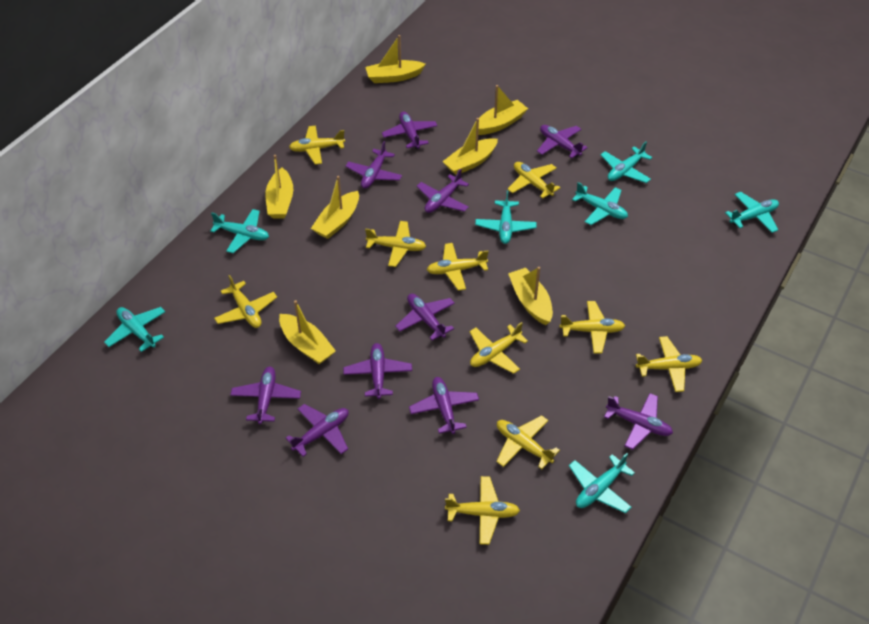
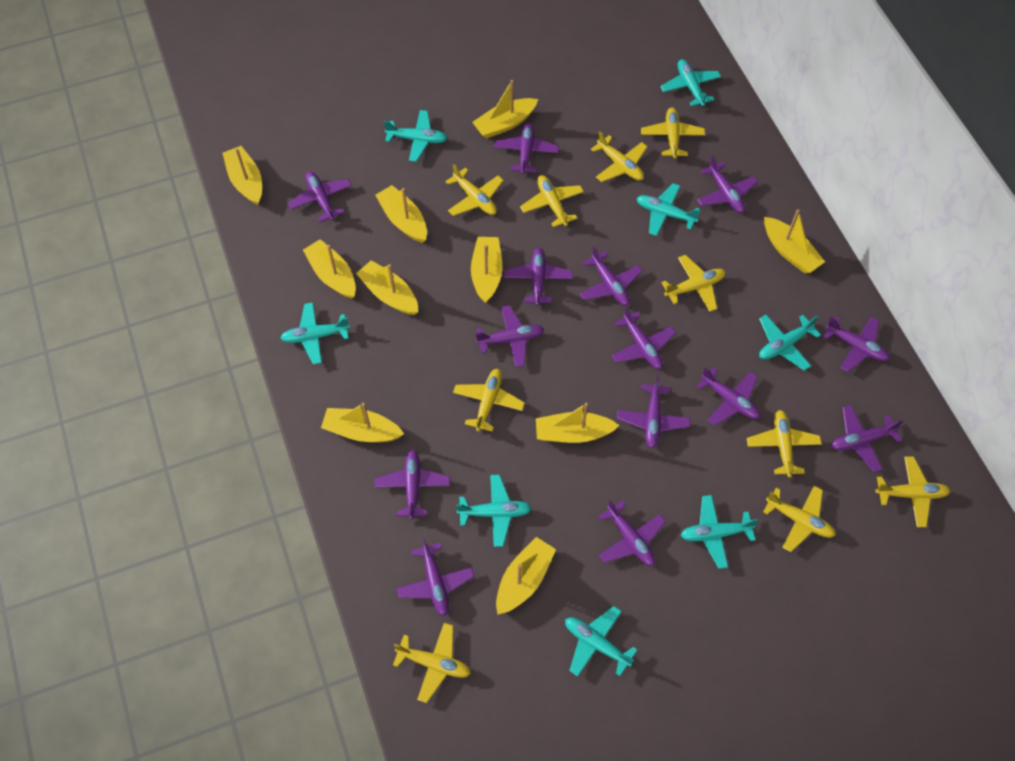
purple plane: [230,367,301,424] [286,404,349,457] [343,343,412,399] [345,141,402,189] [382,111,437,149] [395,294,455,340] [409,377,479,434] [416,168,469,213] [537,125,588,158] [604,393,673,450] = 10 -> [288,171,352,222] [375,450,450,520] [396,538,474,616] [476,305,544,367] [494,123,559,174] [504,247,573,306] [580,246,643,306] [598,500,666,566] [611,307,676,369] [617,376,691,449] [696,367,760,426] [697,156,758,213] [823,316,890,372] [831,405,903,472] = 14
turquoise plane: [104,307,165,352] [210,209,269,253] [475,190,537,244] [569,453,635,513] [572,182,628,225] [601,142,652,183] [725,192,779,233] = 7 -> [281,302,350,364] [384,110,447,162] [456,475,532,547] [565,606,638,677] [637,183,700,236] [660,59,721,106] [680,495,758,569] [759,315,821,371] = 8
yellow boat: [265,155,293,219] [279,300,336,364] [311,176,359,239] [365,35,426,83] [442,118,498,175] [478,85,528,135] [508,267,553,325] = 7 -> [223,146,262,205] [303,239,356,299] [321,403,404,442] [356,260,418,315] [375,185,427,243] [471,237,502,303] [472,80,538,138] [496,537,556,615] [536,403,619,443] [764,209,825,273] = 10

